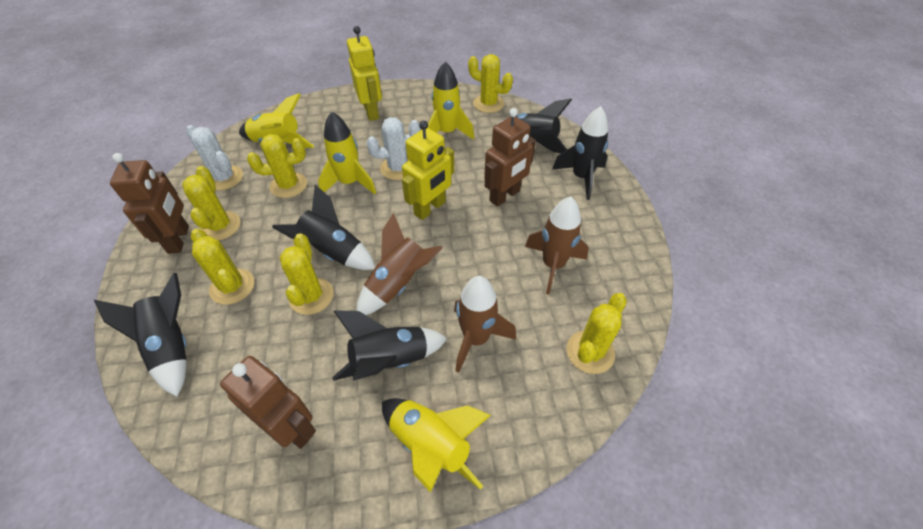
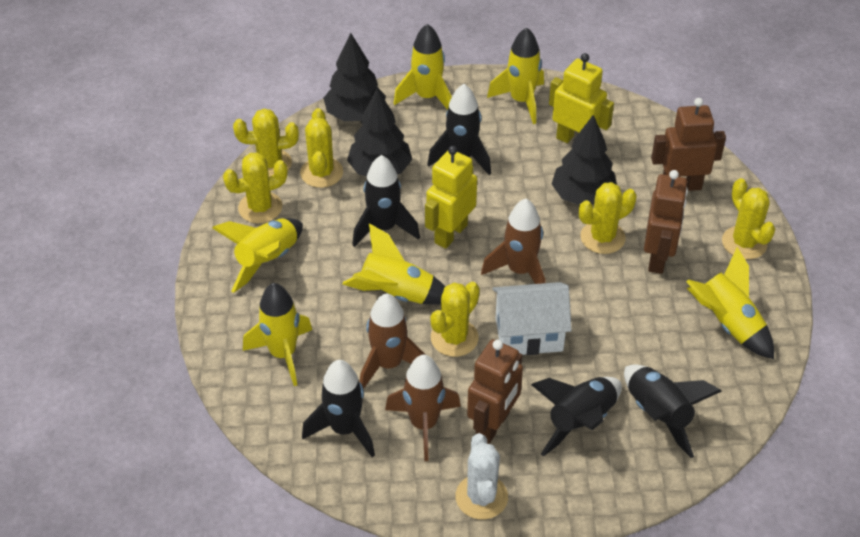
black tree: none = 0 -> [323,33,386,121] [347,89,412,176] [552,115,617,205] = 3
white cactus: [186,125,243,190] [367,117,421,180] = 2 -> [456,433,508,520] = 1
white house: none = 0 -> [492,282,572,355] = 1
yellow rocket: [239,93,314,148] [318,111,376,194] [382,398,491,493] [428,62,474,140] = 4 -> [212,218,303,293] [243,283,312,386] [343,223,446,305] [394,24,452,110] [487,27,544,124] [686,247,774,359] = 6

